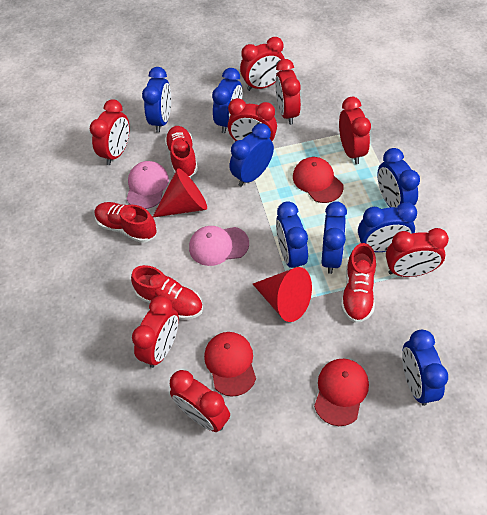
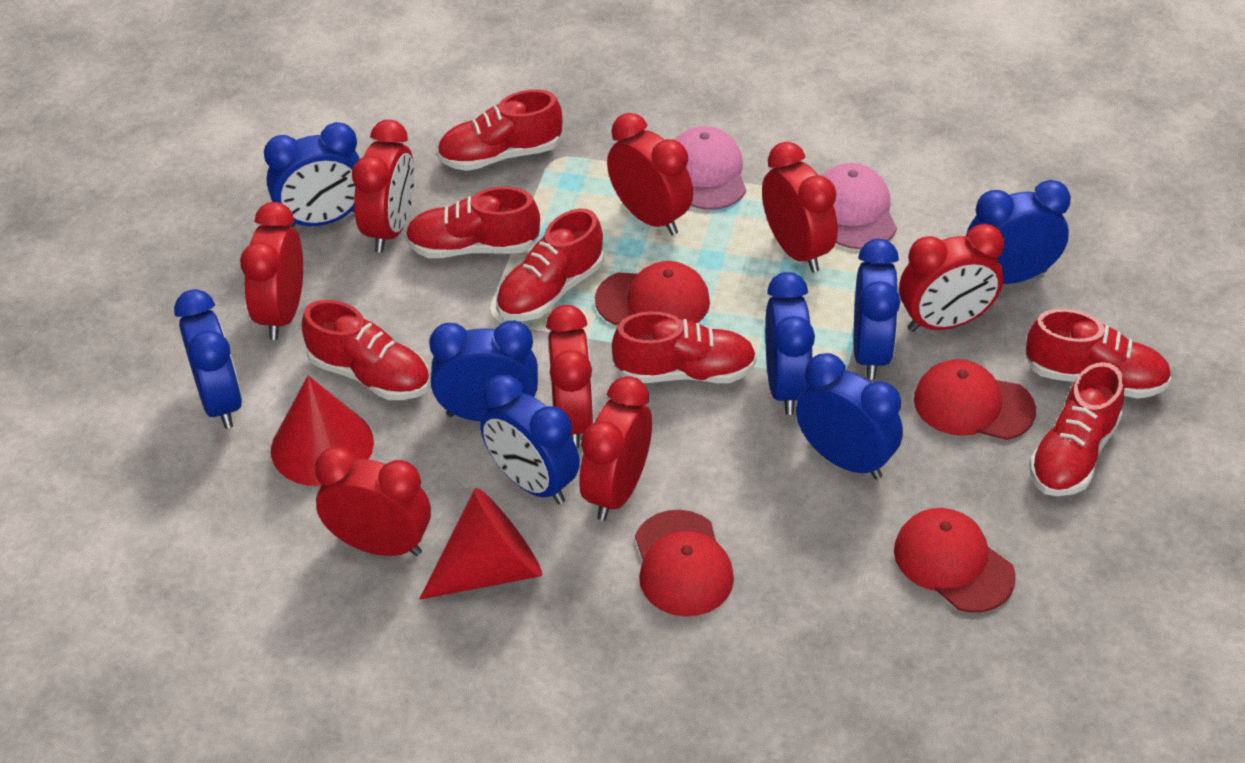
red cap: [204,332,256,397] [293,157,344,203] [314,359,369,426] = 3 -> [595,261,710,325] [635,510,734,617] [894,508,1016,613] [914,359,1036,440] = 4
red shoe: [95,202,157,243] [131,265,203,320] [165,126,198,177] [341,243,376,323] = 4 -> [302,300,430,400] [405,187,540,258] [437,90,562,171] [496,209,604,321] [612,312,757,383] [1026,309,1171,399] [1029,362,1124,496] = 7

